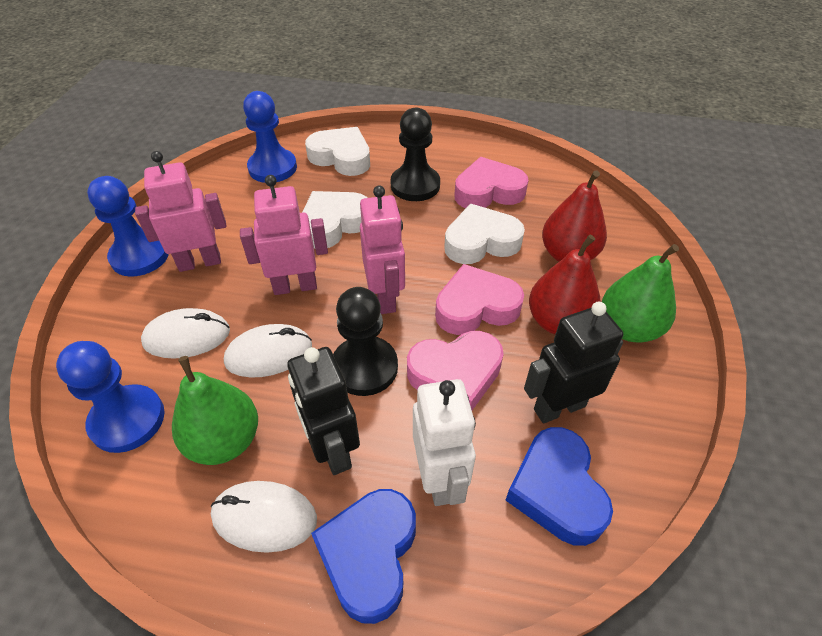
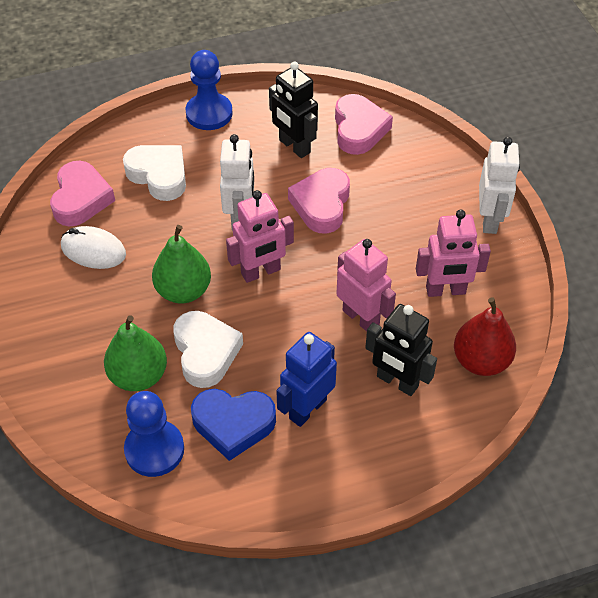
black pawn: [333,287,398,396] [391,108,440,201] = 2 -> none = 0
blue heart: [311,489,416,624] [506,427,613,546] = 2 -> [191,389,276,461] = 1
blue pawn: [56,341,165,453] [87,176,169,277] [243,91,297,183] = 3 -> [124,391,184,477] [186,50,233,130] = 2
blue robot: none = 0 -> [276,332,337,427] = 1
red pear: [529,235,601,334] [542,170,607,262] = 2 -> [454,297,516,376] = 1
white heart: [302,191,368,249] [305,127,370,176] [444,204,525,264] = 3 -> [123,145,186,201] [173,311,243,388] = 2
white mouse: [141,308,230,359] [211,481,317,553] [224,324,312,378] = 3 -> [61,226,126,269] = 1
white robot: [413,379,476,506] = 1 -> [220,134,254,231] [479,137,520,234] = 2

